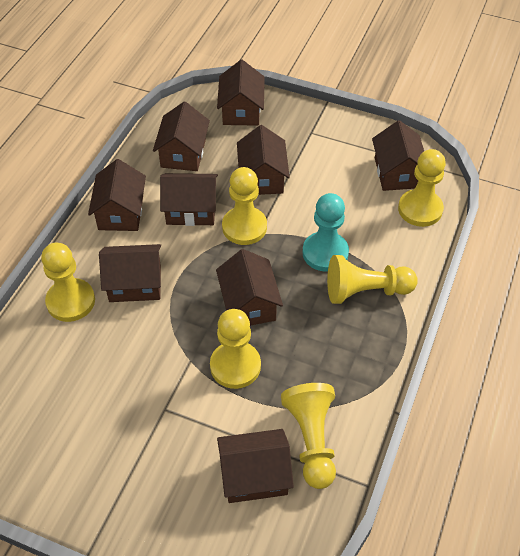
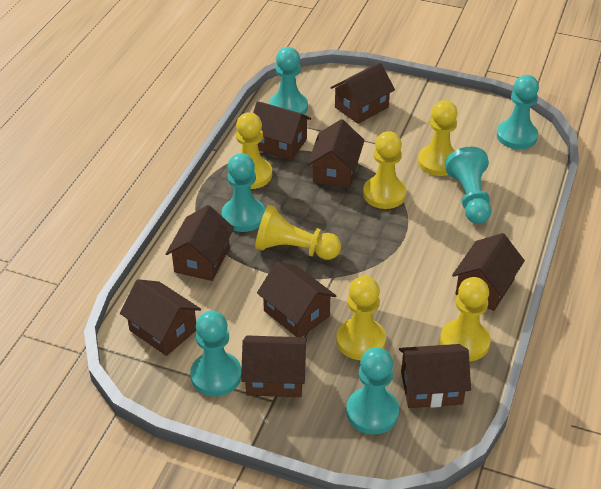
turquoise pawn: [303,193,349,272] = 1 -> [190,311,242,396] [222,153,265,232] [269,47,308,115] [346,347,399,434] [445,147,491,224] [497,75,539,149] = 6

